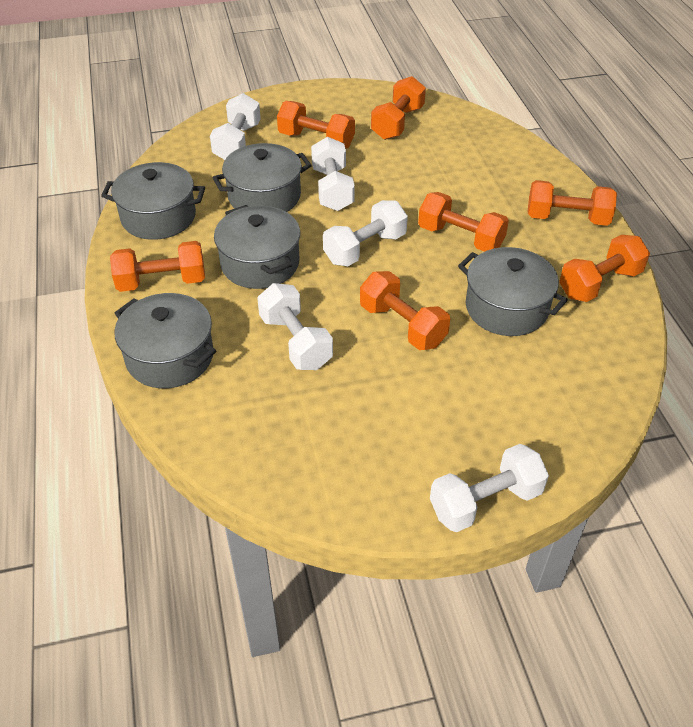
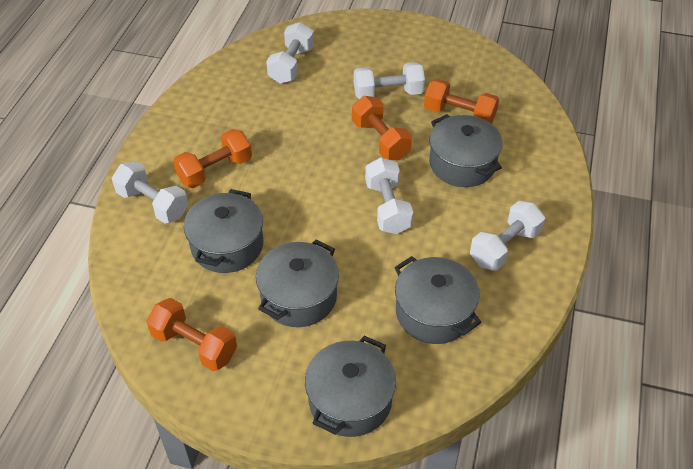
orange dumbbell: [110,241,205,292] [277,101,355,149] [360,271,450,350] [371,76,426,140] [418,192,509,252] [527,180,617,226] [559,234,650,302] = 7 -> [146,298,237,371] [173,129,252,188] [352,96,412,160] [424,79,499,124] = 4

